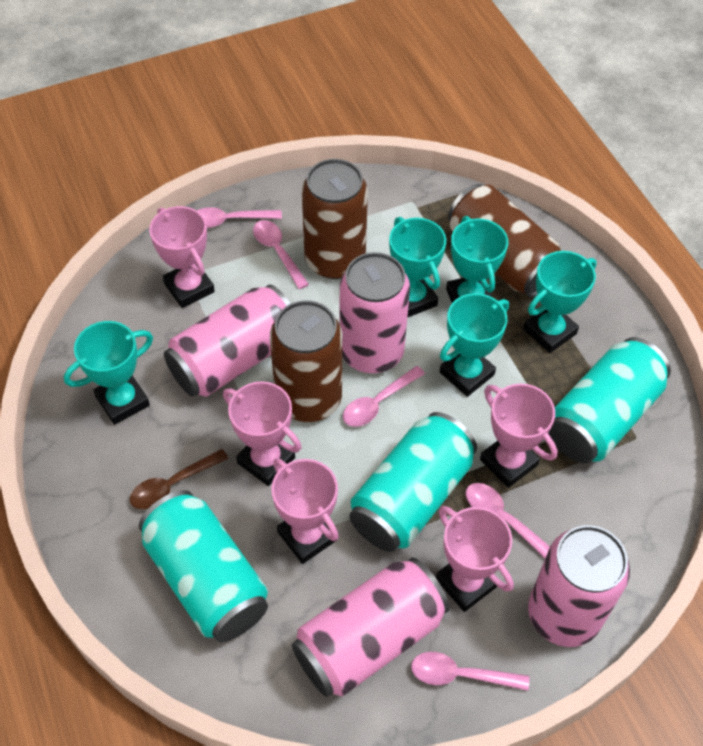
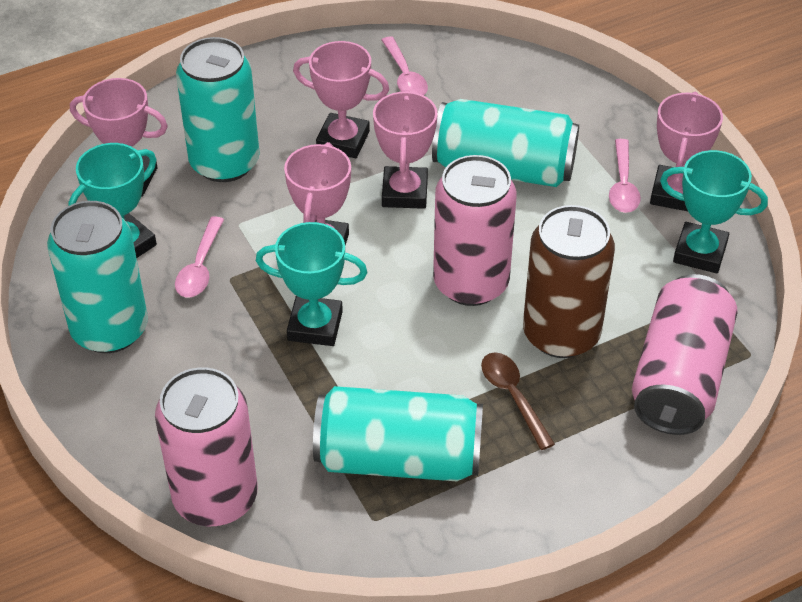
brown can: [270,300,342,422] [302,159,368,279] [448,184,561,297] = 3 -> [523,205,615,358] = 1
pink can: [164,285,291,397] [292,557,450,697] [340,252,410,373] [528,525,630,647] = 4 -> [155,367,258,526] [433,155,517,306] [632,274,738,435] = 3
pink spoon: [197,207,282,228] [253,220,309,289] [343,366,425,427] [411,652,529,691] [466,483,550,558] = 5 -> [175,216,224,297] [382,36,428,96] [609,139,641,213] = 3
turquoise can: [139,490,268,642] [349,412,477,552] [548,337,671,463] = 3 -> [47,201,148,353] [176,37,260,182] [313,386,483,481] [432,99,579,187] = 4
turquoise trophy: [64,321,153,425] [389,217,446,318] [440,293,509,397] [446,216,508,303] [523,251,597,353] = 5 -> [68,143,157,258] [256,222,367,346] [660,150,768,273] = 3

